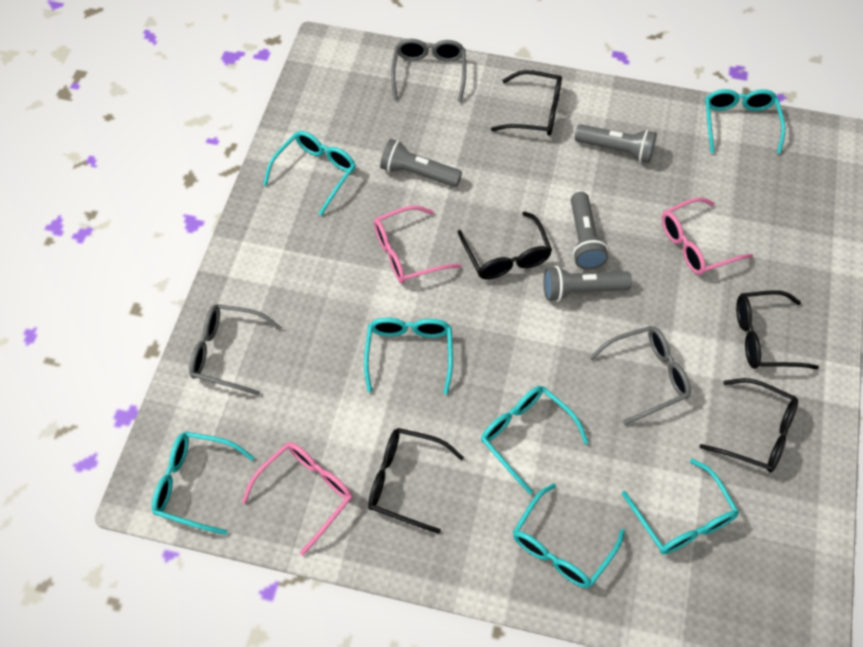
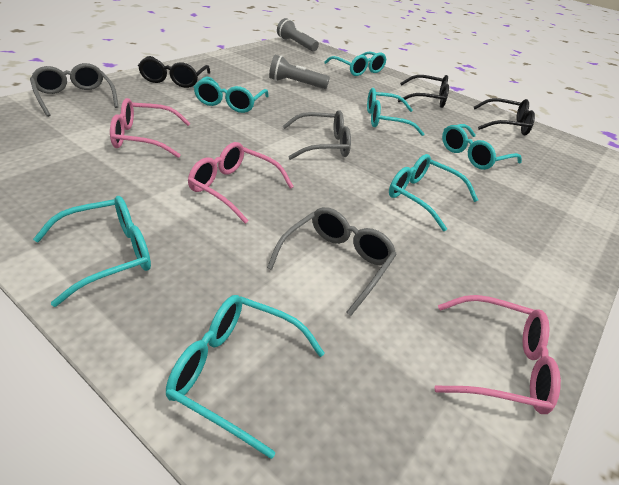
black glasses: [368,428,464,534] [458,211,552,280] [491,70,562,136] [700,378,798,472] [736,290,819,370] = 5 -> [138,56,210,88] [398,75,449,108] [474,98,535,135] = 3
grey flashlight: [380,139,462,187] [543,266,632,302] [571,192,608,270] [575,124,657,163] = 4 -> [269,55,330,89] [277,18,319,51] = 2

